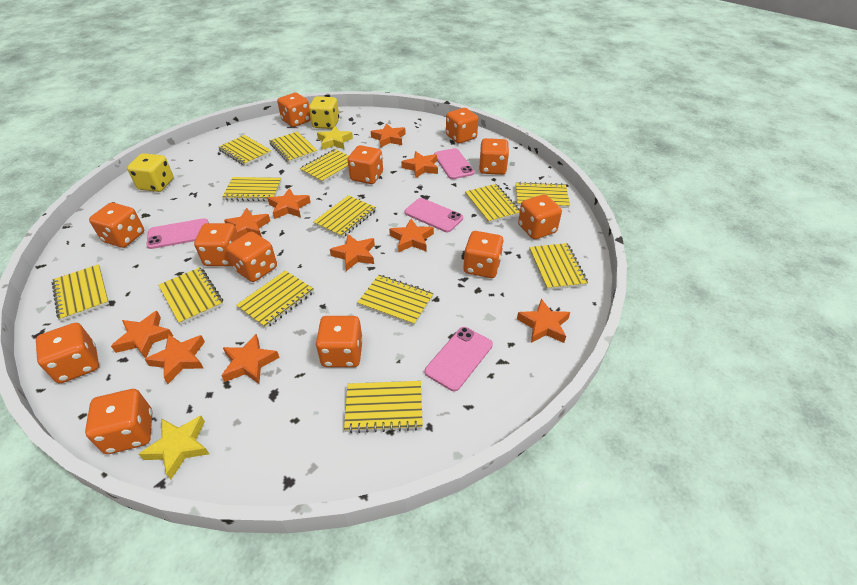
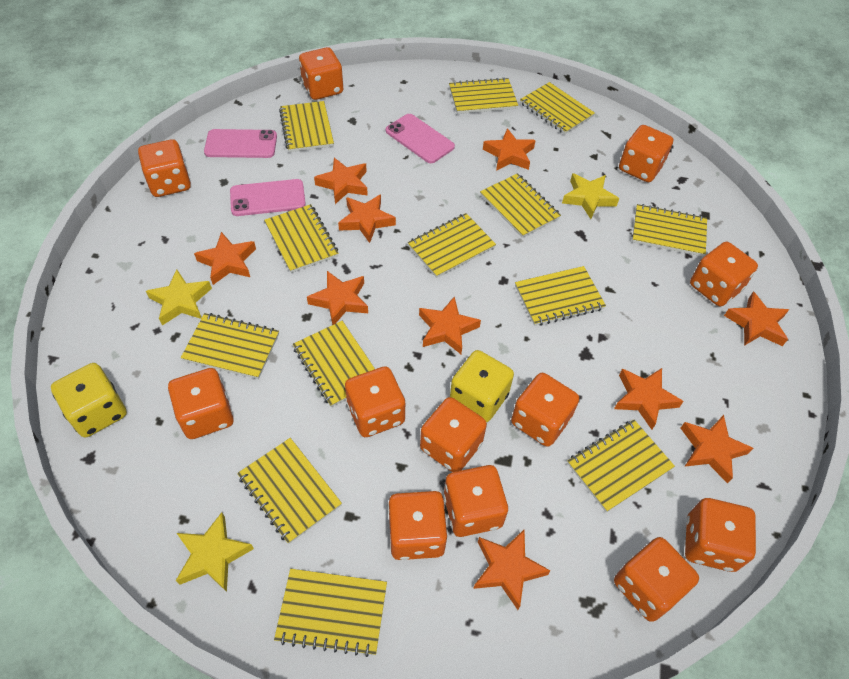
pink phone: [146,218,209,249] [404,198,463,232] [425,327,493,391] [434,148,475,179] = 4 -> [204,129,277,158] [230,179,306,216] [386,114,455,163] = 3
yellow star: [139,416,209,479] [317,126,353,150] = 2 -> [146,269,212,326] [176,512,254,592] [562,173,619,219] = 3

